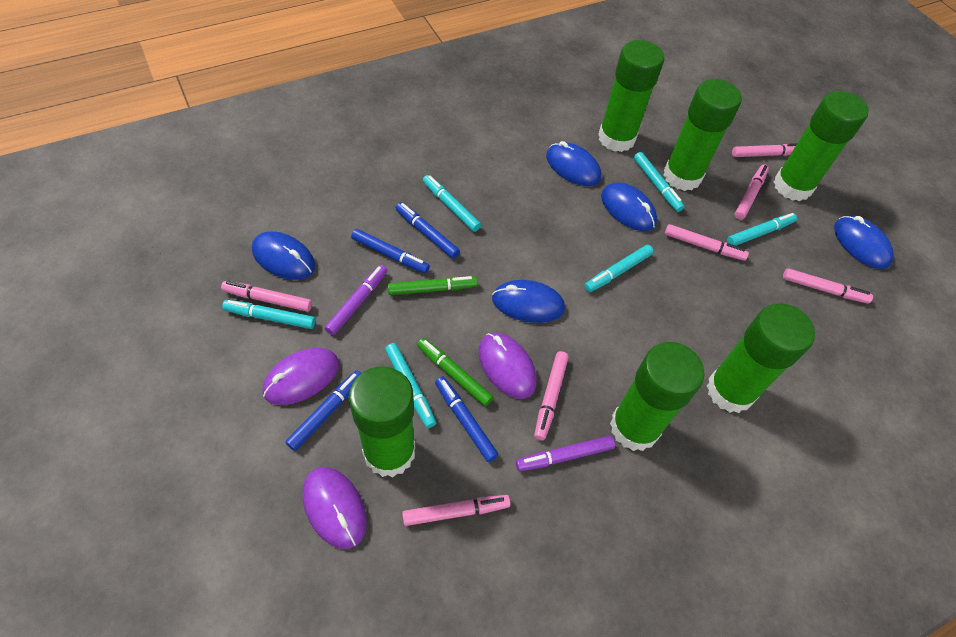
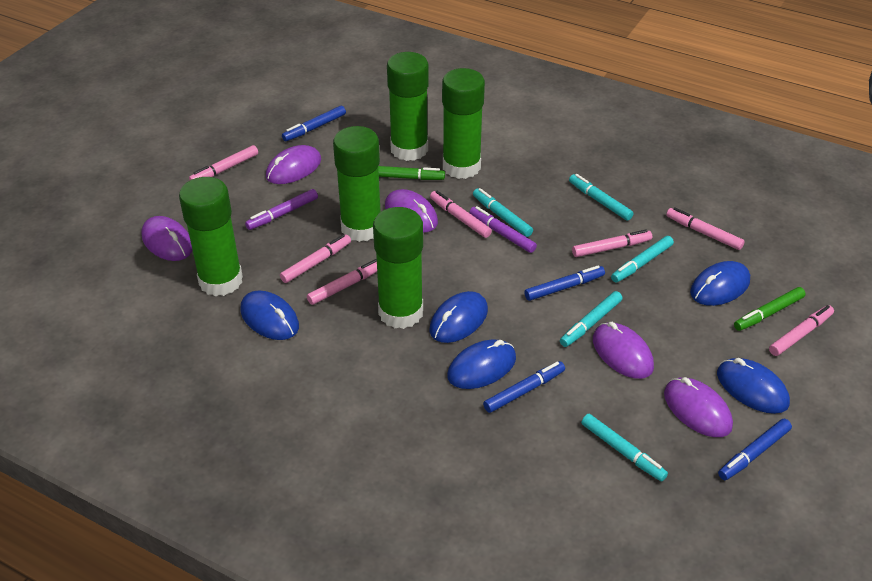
green glue stick: [349,366,415,477] [598,40,664,152] [610,342,704,451] [663,79,742,191] [707,303,815,413] [774,91,869,201] = 6 -> [179,177,243,296] [333,126,381,242] [373,207,423,329] [387,52,429,161] [442,68,485,179] = 5
purple mouse: [263,348,339,405] [303,467,367,549] [478,333,537,399] = 3 -> [141,216,192,261] [266,145,321,184] [385,189,438,233] [593,322,654,379] [664,377,733,437] = 5
turquoise marker: [222,300,316,329] [385,343,436,428] [423,175,481,232] [584,245,654,292] [634,152,685,212] [727,213,797,246] = 6 -> [473,188,533,237] [560,291,622,347] [569,174,634,221] [581,414,668,482] [611,236,674,283] = 5

